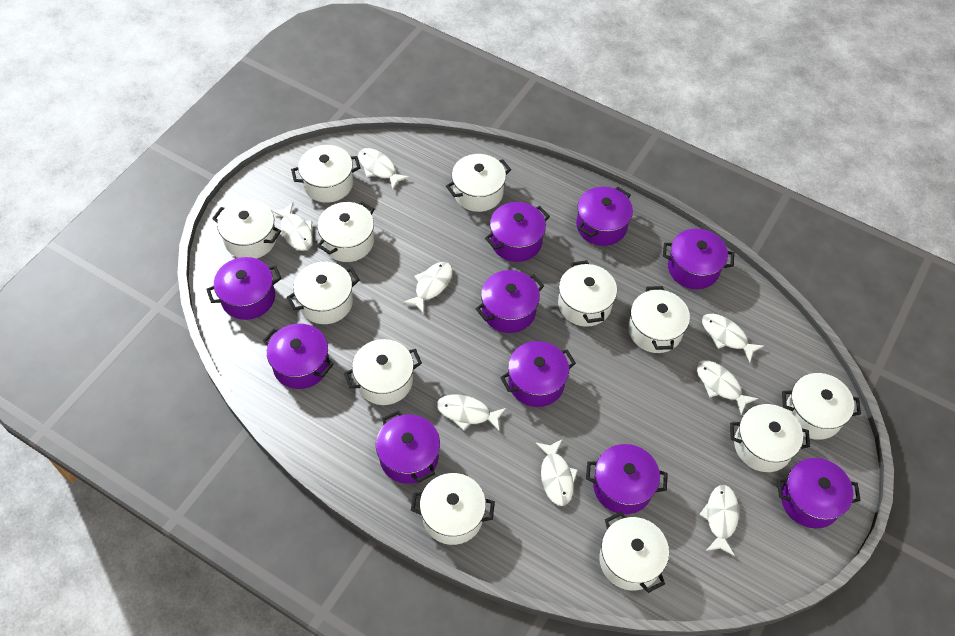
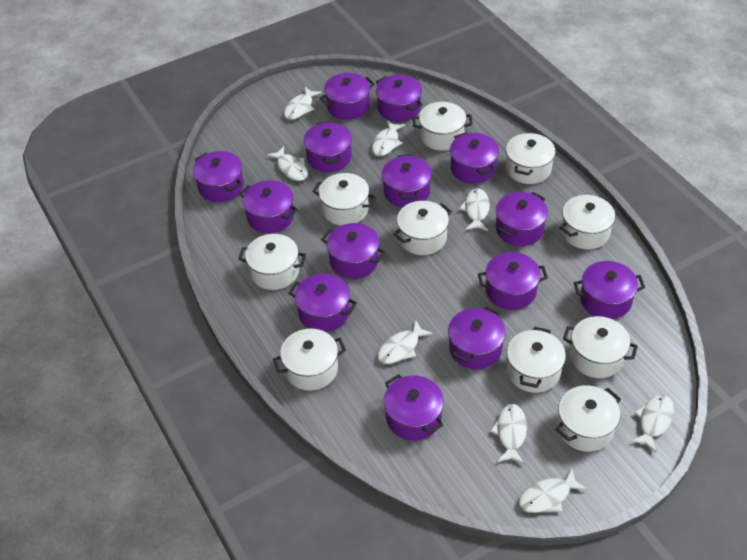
purple pot: [206,257,282,320] [263,324,334,389] [376,411,440,484] [476,270,544,333] [485,202,550,262] [500,341,576,407] [576,187,633,246] [586,444,668,514] [663,229,734,289] [777,458,861,528] = 10 -> [193,151,244,202] [239,180,298,233] [289,273,357,332] [304,121,352,172] [319,73,375,120] [321,223,386,279] [376,75,423,122] [382,154,432,208] [383,374,444,441] [448,306,506,369] [450,132,499,184] [478,252,548,310] [496,192,548,246] [574,261,645,319] = 14
white pot: [212,199,281,259] [286,262,360,324] [291,145,361,203] [317,201,374,262] [344,339,422,405] [411,473,495,545] [446,154,511,212] [558,260,617,327] [599,511,669,593] [628,286,690,353] [730,404,810,472] [782,373,861,440] = 12 -> [238,234,306,290] [273,328,346,391] [312,173,376,226] [393,201,452,255] [413,102,473,151] [506,132,556,184] [506,327,566,393] [555,385,621,452] [560,195,616,249] [563,316,638,378] = 10

